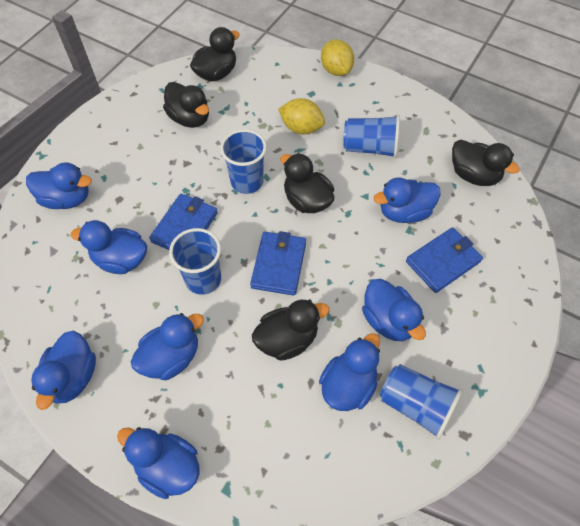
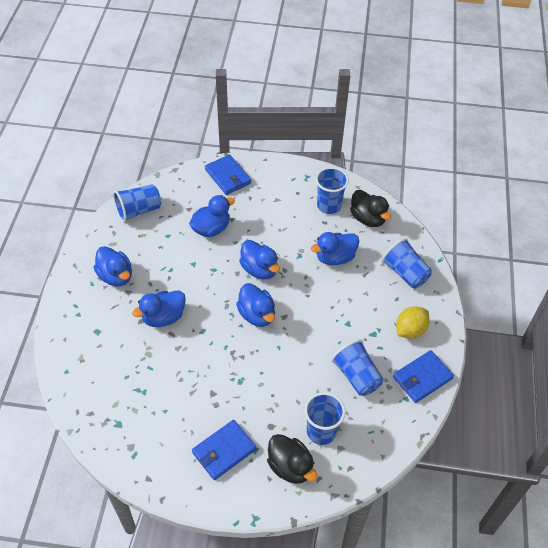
black duck: [163,82,209,128] [190,27,240,81] [252,299,329,361] [280,153,335,213] [452,140,520,186] = 5 -> [267,434,317,484] [350,190,391,227] = 2
blue cup: [169,228,221,295] [220,129,267,194] [343,115,400,158] [380,364,463,440] = 4 -> [113,184,161,222] [304,392,345,445] [316,167,349,214] [331,339,384,396] [382,238,432,288] = 5
blue duck: [26,162,92,209] [31,330,96,410] [71,220,147,274] [117,427,199,499] [131,313,204,380] [319,333,380,411] [362,278,426,341] [374,177,441,223] = 8 -> [93,246,132,286] [132,291,186,327] [189,195,235,237] [236,283,275,327] [239,240,280,279] [311,232,359,265] = 6
yellow lemon: [278,98,325,134] [321,39,354,76] = 2 -> [396,306,430,339] = 1

